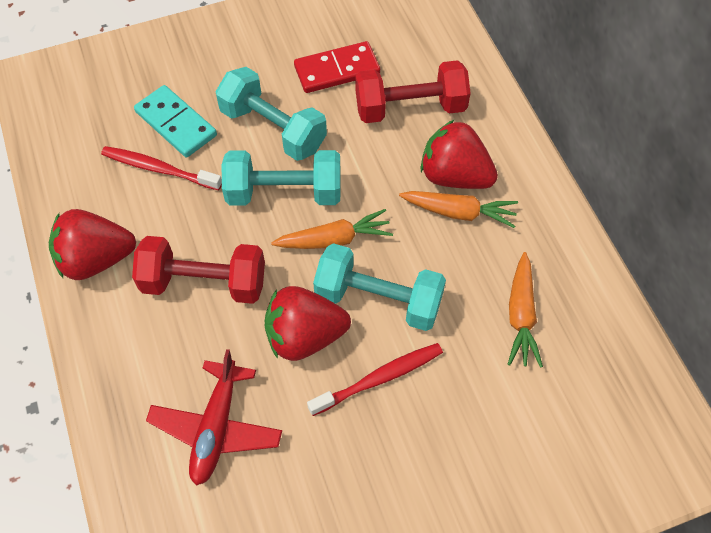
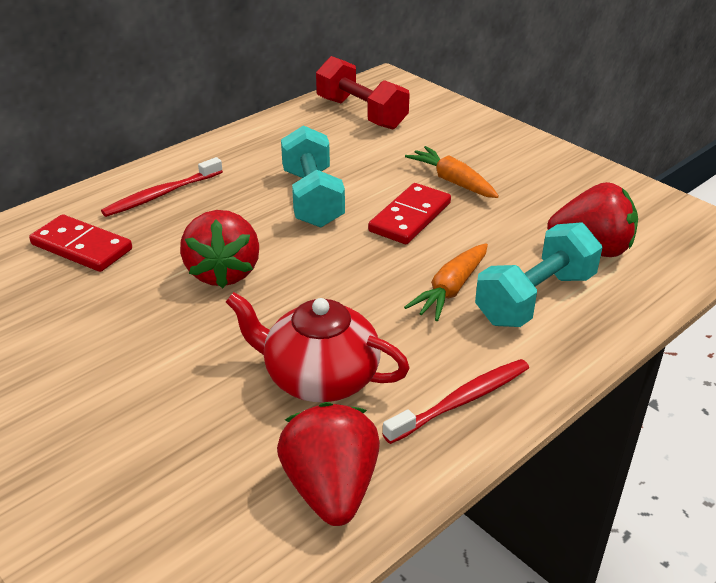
orange carrot: [271,209,393,249] [399,191,518,228] [508,252,543,368] = 3 -> [404,243,488,321] [405,146,499,198] = 2
red domino: [294,41,380,93] = 1 -> [29,214,132,272] [368,183,451,244] = 2
red dumbbell: [132,236,265,304] [355,60,471,123] = 2 -> [316,56,410,130] = 1
red plane: [146,349,282,486] = 1 -> none = 0
red teapot: none = 0 -> [226,292,410,402] = 1
turquoise domino: [134,85,217,158] = 1 -> none = 0
turquoise dumbbell: [215,67,327,161] [222,150,341,206] [313,243,446,331] = 3 -> [281,125,345,228] [475,222,603,327] = 2

